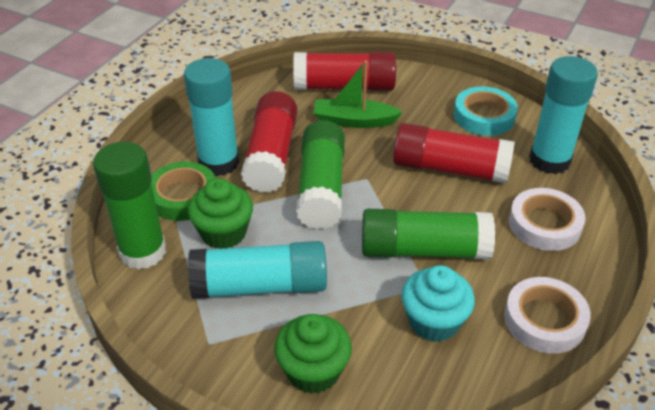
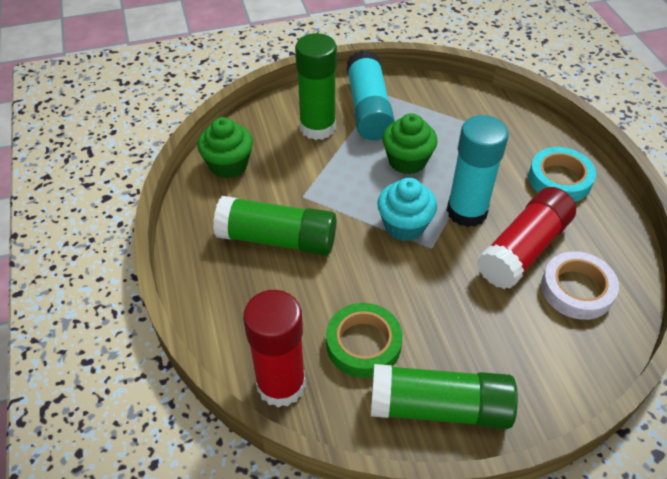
green boat: [313,61,403,128] = 1 -> none = 0
red glue stick: [241,91,297,193] [293,52,396,91] [393,123,515,183] = 3 -> [243,290,306,407] [477,187,576,289] = 2
turquoise glue stick: [184,58,239,177] [188,241,327,299] [529,56,598,174] = 3 -> [346,50,395,140] [446,115,509,227] = 2
white tape: [504,277,591,354] [509,188,586,251] = 2 -> [541,251,619,320] = 1

